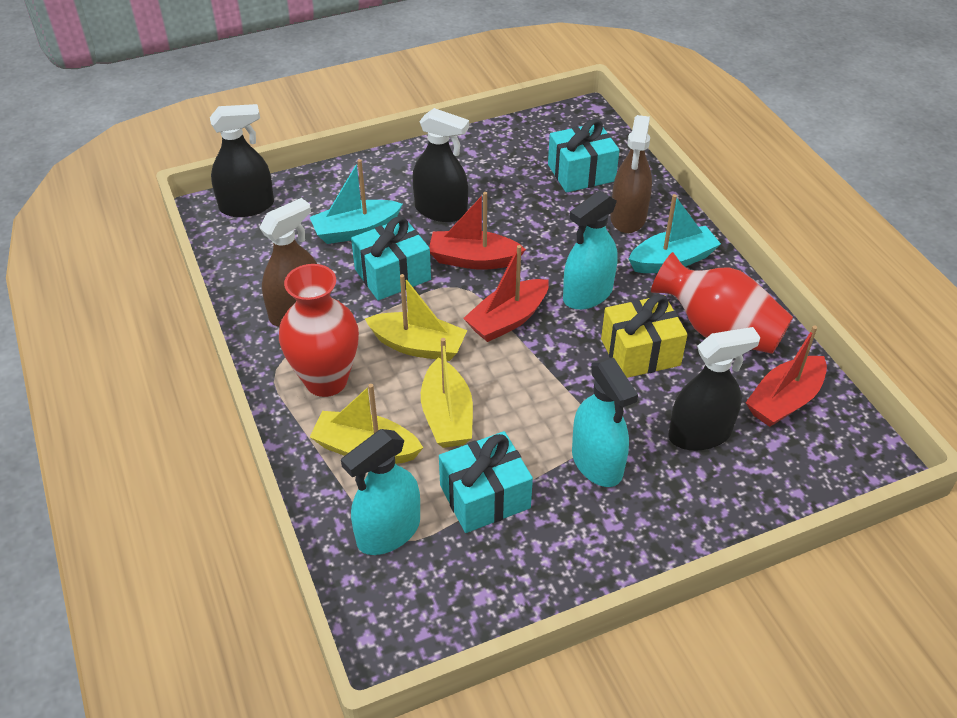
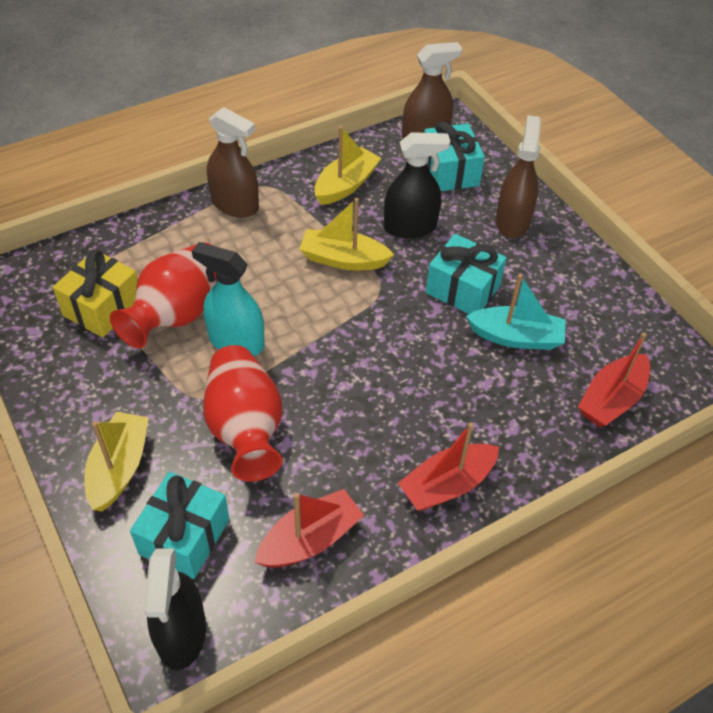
black spray bottle: [210,104,274,217] [412,108,469,222] [668,327,760,451] = 3 -> [144,548,206,670] [384,132,450,239] = 2
brown spray bottle: [259,198,317,327] [610,115,652,233] = 2 -> [207,107,259,218] [402,42,462,139] [496,115,541,238] = 3
turquoise boat: [310,159,403,244] [629,194,721,273] = 2 -> [466,274,566,350] = 1
turquoise spray bottle: [341,429,420,555] [563,190,618,310] [572,358,638,487] = 3 -> [192,242,264,356] = 1

